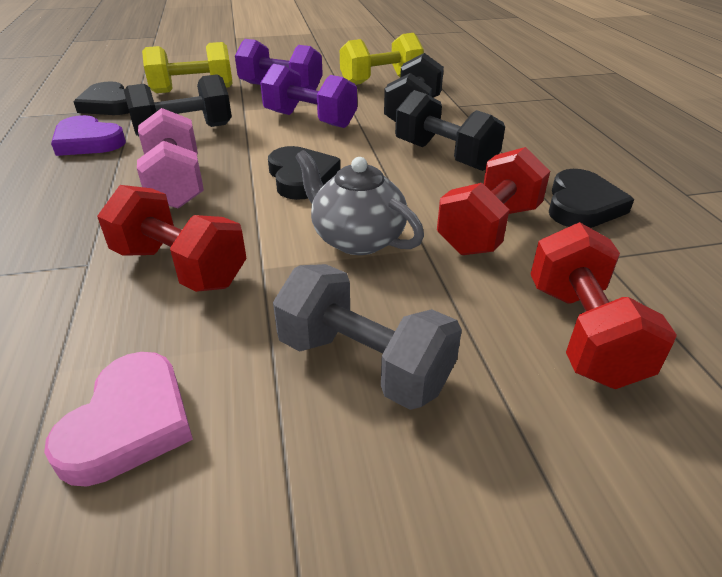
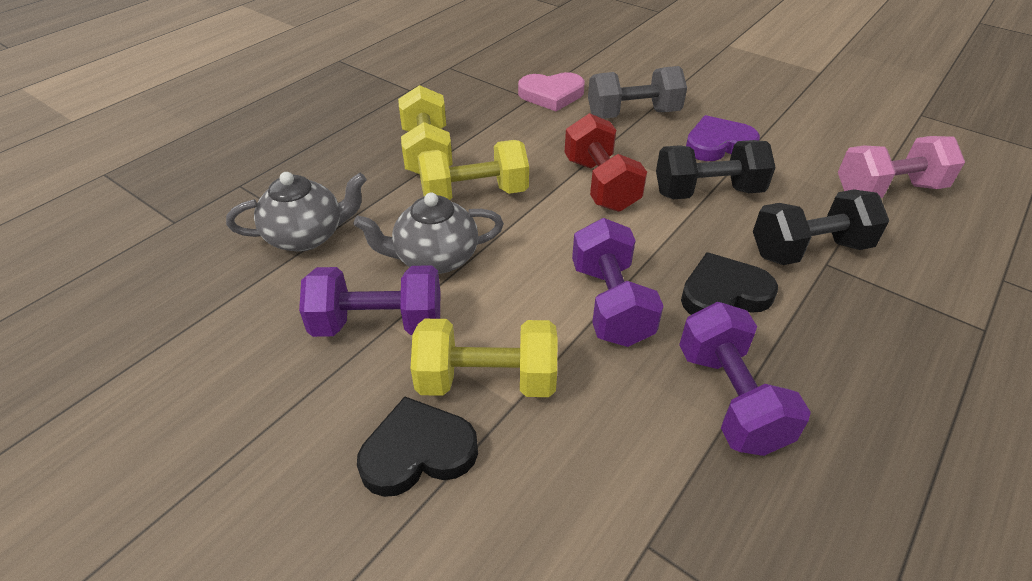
black dumbbell: [124,74,232,136] [384,53,444,122] [395,90,505,171] = 3 -> [656,140,776,199] [753,190,889,265] = 2
black heart: [73,81,129,115] [268,146,341,200] [549,169,634,228] = 3 -> [357,397,478,497] [681,252,778,315] = 2
grey teapot: [296,150,424,255] = 1 -> [226,172,367,252] [354,192,504,274] = 2
purple dumbbell: [235,39,323,90] [260,64,357,128] = 2 -> [299,265,440,337] [572,218,663,347] [679,302,811,456] = 3
red dumbbell: [97,185,247,292] [437,147,550,255] [531,222,677,389] = 3 -> [564,113,647,212] = 1
yellow dumbbell: [142,42,233,93] [340,33,424,85] = 2 -> [398,85,453,174] [410,319,557,397] [417,140,529,200] = 3

